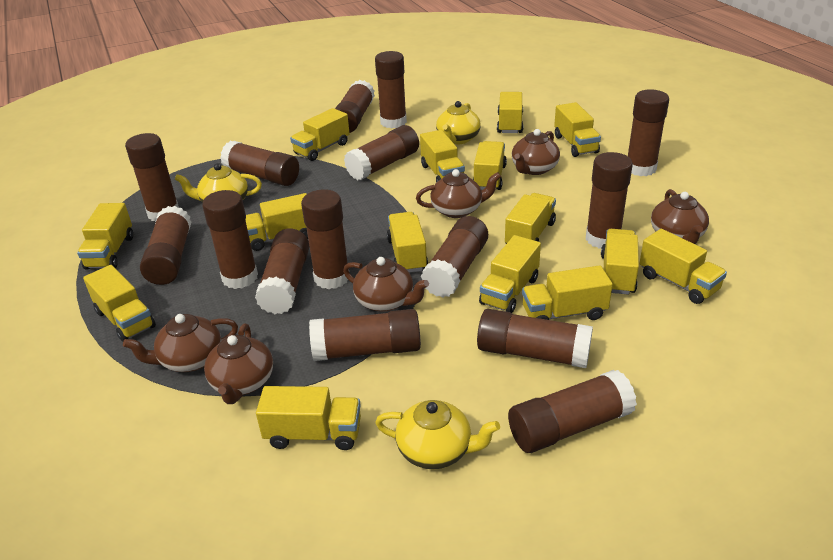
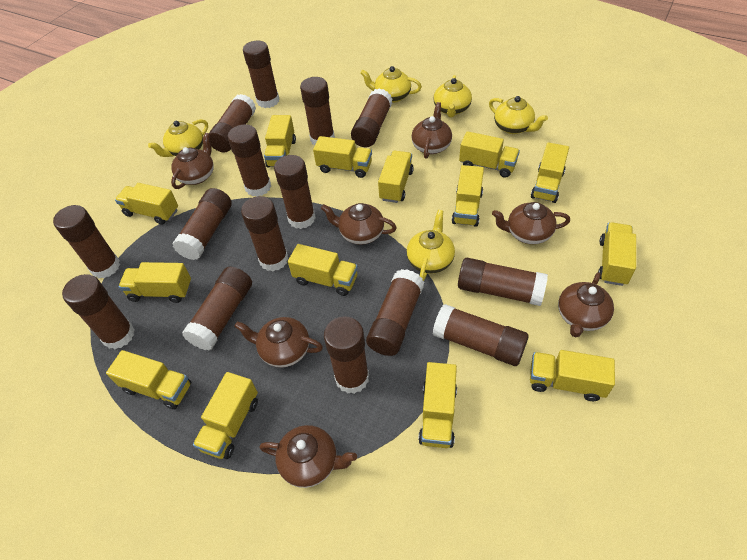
brown teapot: [123,314,238,372] [204,324,273,404] [343,257,429,312] [416,169,501,218] [512,129,560,175] [651,189,709,244] = 6 -> [171,133,214,189] [234,317,323,368] [259,425,357,488] [321,203,397,245] [411,102,452,159] [492,202,570,244] [558,272,614,338] = 7
yellow teapot: [175,163,262,203] [375,400,500,469] [436,101,481,144] = 3 -> [148,119,208,157] [360,66,422,103] [407,210,455,281] [433,75,472,117] [489,96,548,134] = 5
yellow truck: [77,203,133,270] [83,265,156,342] [246,193,308,251] [256,386,361,450] [290,108,350,161] [387,212,428,273] [420,130,465,183] [473,141,507,190] [479,235,541,313] [497,92,523,133] [505,193,556,244] [522,265,613,320] [554,102,601,157] [601,229,639,295] [639,229,727,304] = 15 -> [106,350,191,409] [115,183,178,225] [119,262,191,303] [193,372,258,459] [264,115,296,168] [288,244,358,296] [313,136,372,178] [378,151,414,203] [418,362,457,448] [452,165,484,227] [459,131,520,178] [530,350,615,401] [531,142,569,203] [598,222,636,286] = 14

